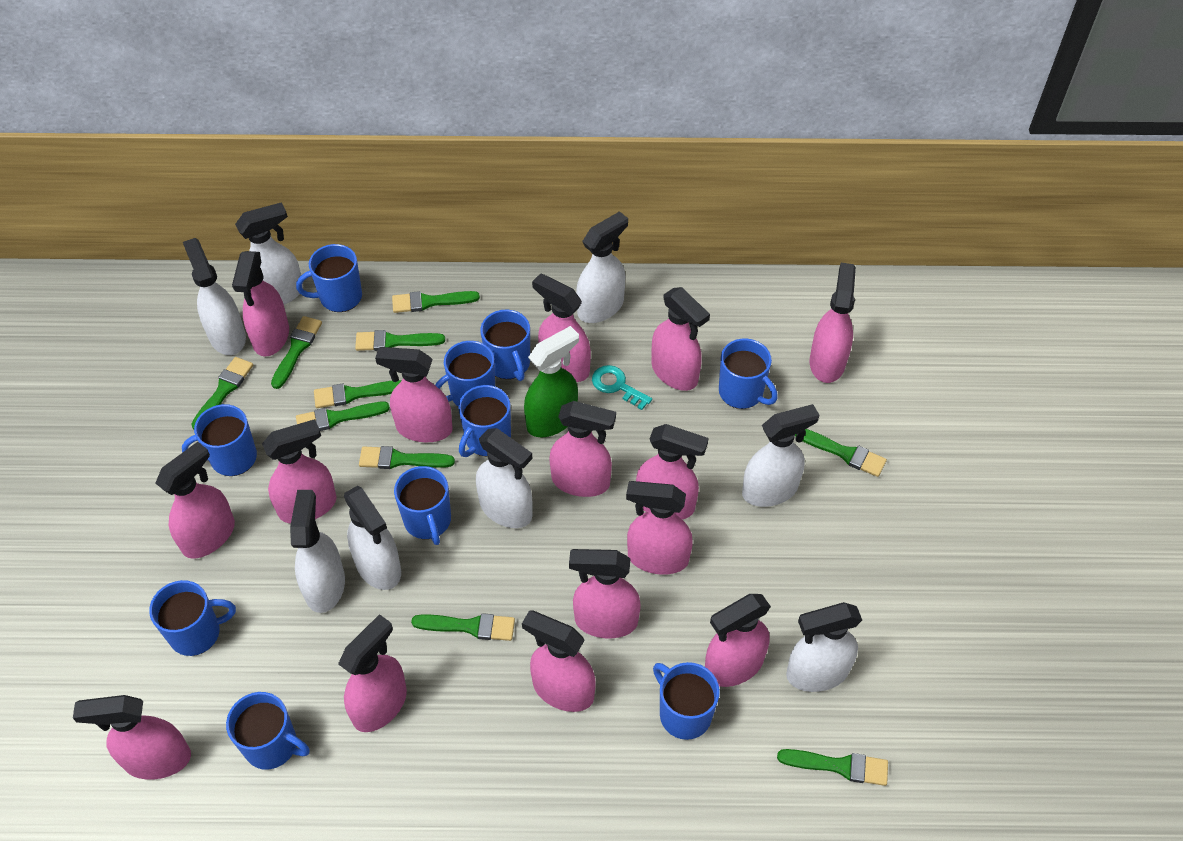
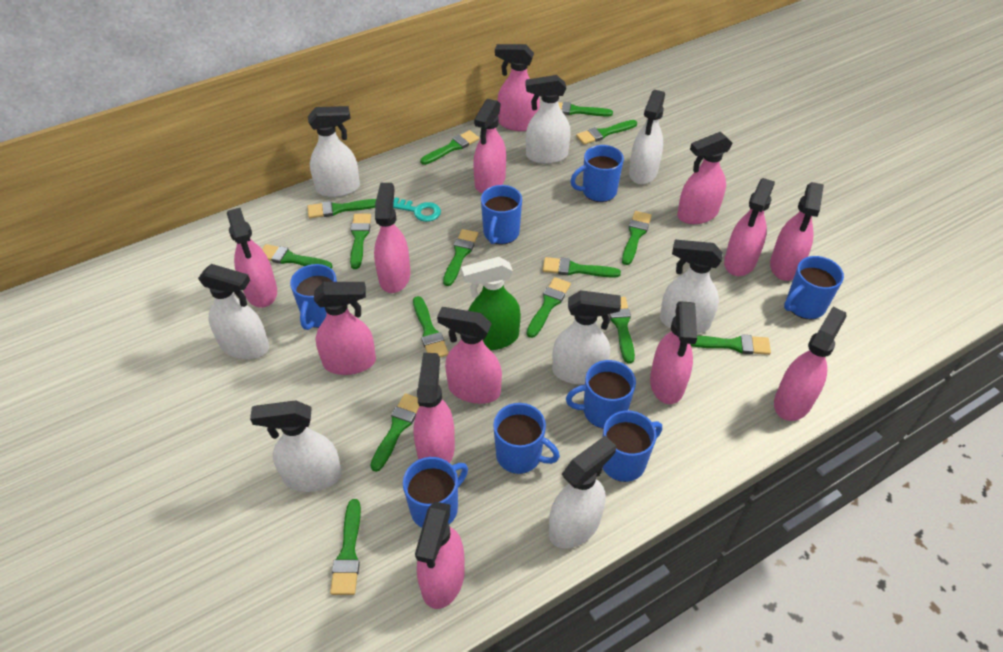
blue mug: [149,580,236,656] [182,404,257,476] [226,692,310,770] [296,244,362,312] [394,466,451,545] [435,341,495,407] [458,385,511,457] [480,310,530,381] [653,662,720,740] [719,339,778,409] = 10 -> [290,264,337,330] [403,457,468,528] [481,185,522,244] [493,403,560,474] [566,360,636,429] [570,145,624,202] [603,411,662,482] [784,256,844,319] = 8
green brush: [191,357,253,430] [271,316,322,389] [296,402,390,431] [314,380,402,408] [355,330,445,351] [359,446,455,469] [392,291,480,313] [411,613,515,641] [777,749,888,786] [795,429,887,477] = 10 -> [262,244,332,269] [307,199,376,218] [330,499,361,595] [350,214,371,269] [370,393,420,472] [413,296,449,357] [420,130,479,165] [443,229,478,286] [527,277,571,338] [543,257,621,278] [558,102,613,117] [576,120,637,145] [609,297,635,364] [622,211,652,265] [690,334,771,355] = 15
pink spray bottle: [73,695,191,780] [155,442,235,559] [232,251,289,357] [262,419,337,523] [338,614,407,732] [375,347,453,442] [522,610,595,712] [532,273,591,382] [550,401,616,497] [569,549,641,638] [626,481,693,575] [636,424,709,519] [652,287,710,391] [705,594,771,687] [810,263,856,383] = 15 -> [227,208,277,308] [314,282,376,375] [374,183,411,293] [414,353,455,463] [415,502,465,609] [437,307,502,404] [473,99,506,193] [495,44,540,131] [650,301,697,404] [677,132,733,224] [724,178,775,276] [770,182,824,281] [774,307,847,421] = 13

